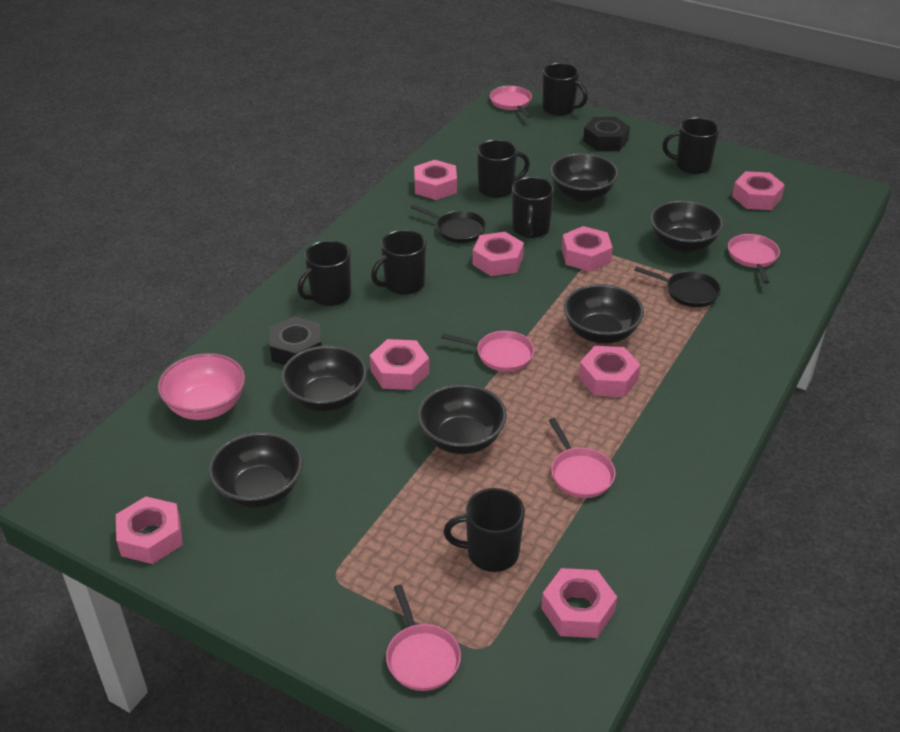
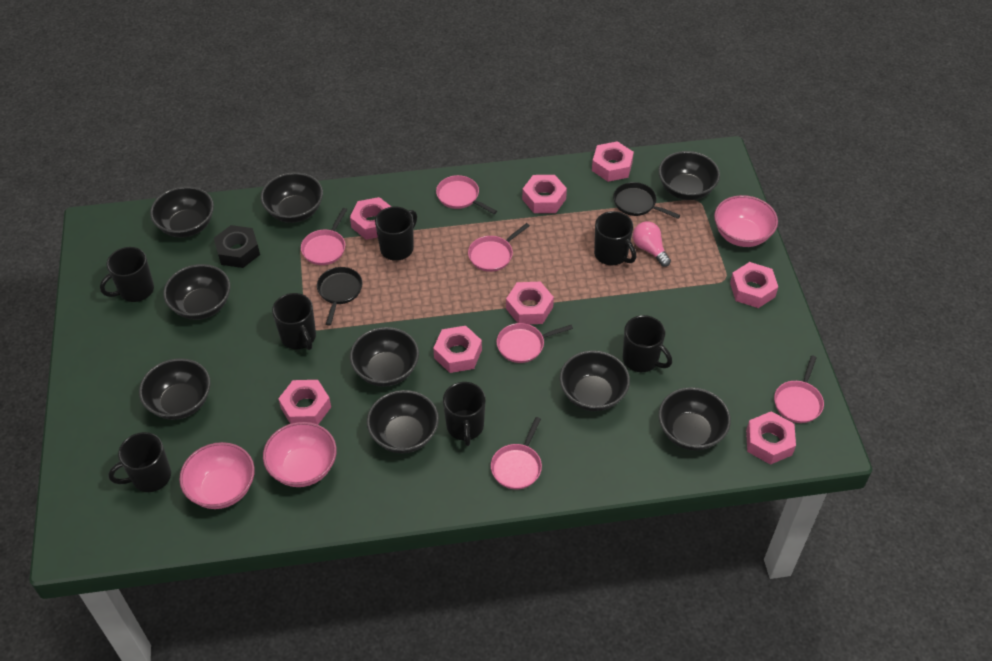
black bowl: [209,432,303,508] [281,346,367,411] [418,384,507,454] [550,153,619,202] [564,284,644,344] [650,200,724,253] = 6 -> [139,358,211,420] [150,186,214,238] [163,264,230,320] [261,172,323,223] [350,327,419,387] [367,390,439,453] [560,350,630,411] [659,151,720,200] [659,387,731,451] = 9
black nut: [269,316,322,365] [583,117,630,151] = 2 -> [214,225,260,268] = 1
pink bowl: [158,353,245,420] = 1 -> [179,442,255,509] [263,422,337,487] [714,195,778,247] = 3
pink light bulb: none = 0 -> [633,222,671,267] = 1
pink pan: [386,585,461,691] [441,331,534,372] [490,86,532,118] [549,418,616,498] [728,234,780,284] = 5 -> [301,208,347,265] [436,175,497,214] [468,223,530,272] [491,417,542,490] [497,323,573,363] [774,356,824,423] = 6

